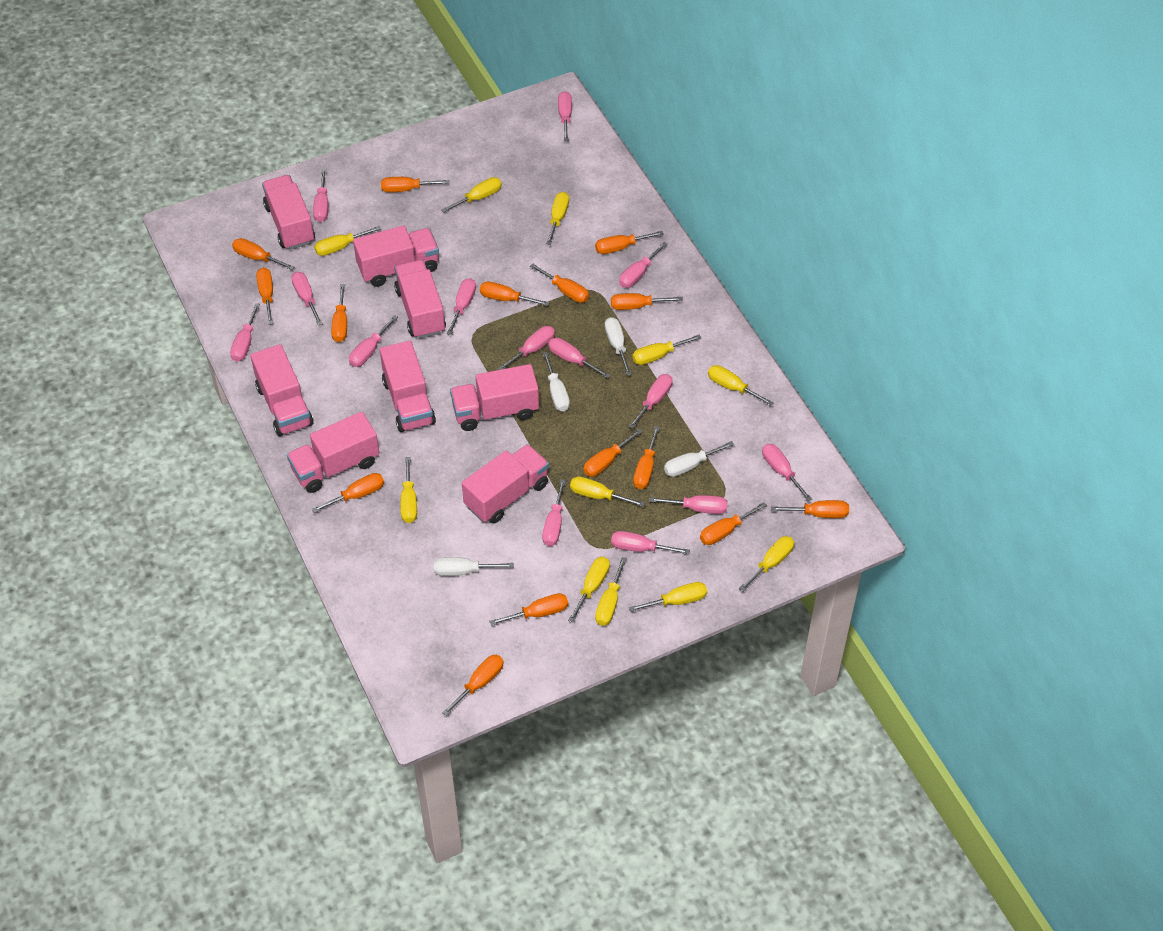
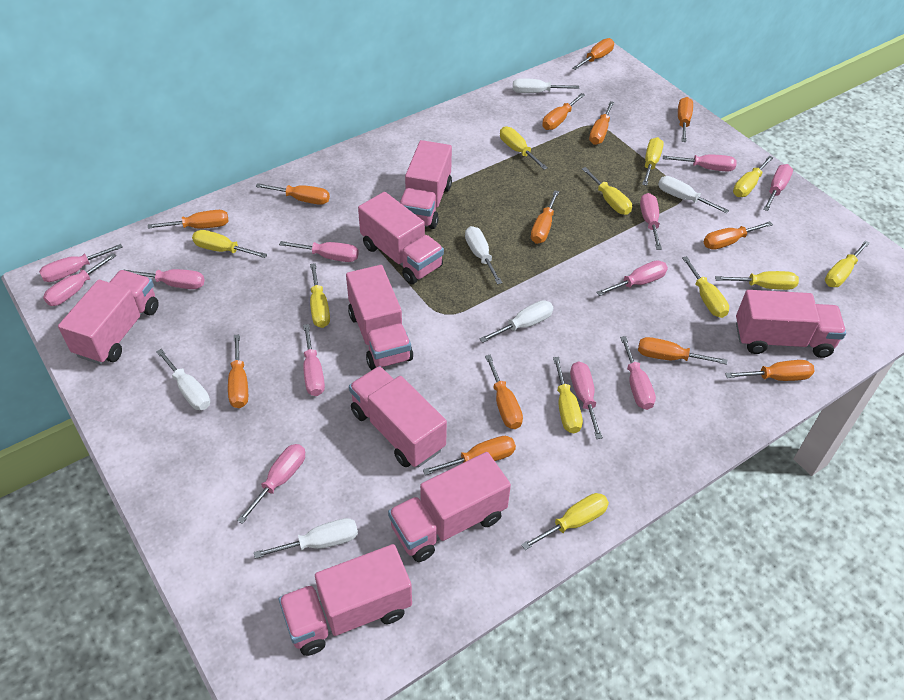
orange screwdriver: [232,238,294,270] [256,268,273,324] [312,473,384,513] [331,284,347,342] [381,177,450,192] [442,655,504,716] [480,282,550,306] [489,593,568,626] [530,263,589,303] [583,429,643,477] [595,231,663,254] [611,293,683,310] [633,426,660,489] [700,502,767,545] [771,500,849,518] = 15 -> [148,210,229,229] [228,334,248,408] [256,183,330,205] [423,436,516,475] [485,354,523,429] [531,190,559,244] [542,93,585,130] [572,38,614,70] [589,101,614,145] [638,337,727,365] [678,97,693,142] [704,221,773,250] [725,360,815,381] = 13
pink screwdriver: [230,303,260,362] [291,272,323,325] [313,169,328,222] [349,315,398,367] [447,278,476,335] [498,326,555,370] [542,480,566,546] [548,338,611,379] [558,91,572,141] [611,531,690,554] [619,242,668,288] [629,374,673,429] [649,495,727,514] [762,444,812,502] = 14 -> [39,244,123,282] [43,253,116,306] [125,269,205,289] [237,444,305,524] [279,241,359,262] [303,324,325,396] [570,361,603,439] [596,260,668,296] [620,336,656,410] [640,193,662,250] [663,154,737,171] [763,164,793,211] = 12
white screwdriver: [434,557,514,576] [543,352,570,412] [605,317,632,376] [664,441,734,477] = 4 -> [156,349,210,410] [254,518,358,559] [465,226,502,285] [480,300,553,343] [513,78,579,93] [658,176,729,213] = 6

